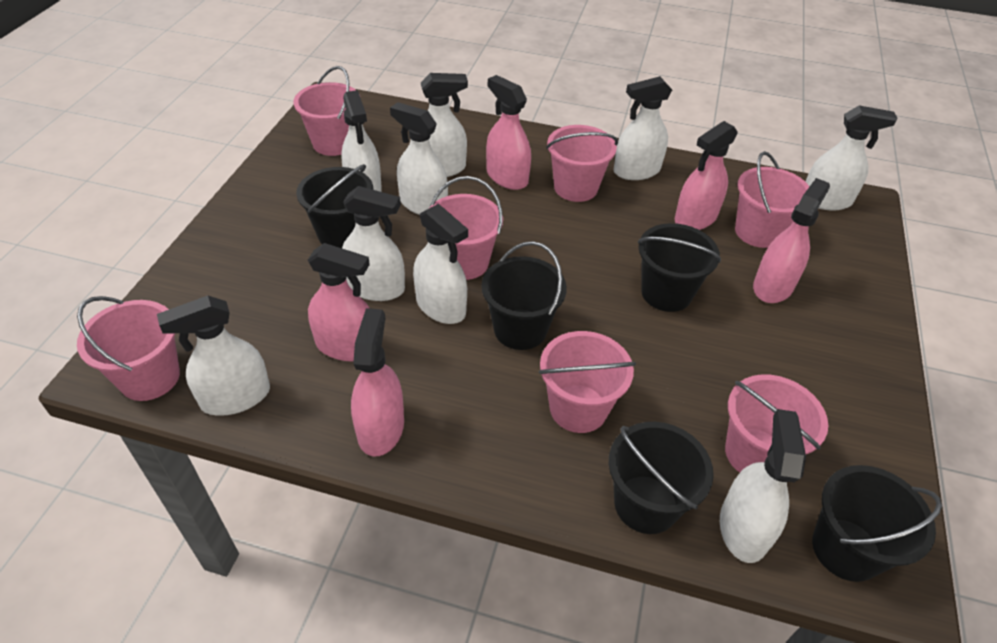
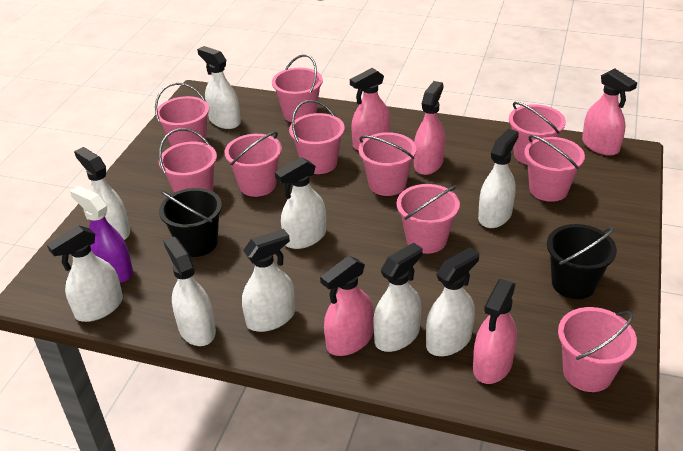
black bucket: [296,164,373,248] [481,241,567,350] [609,422,714,534] [637,223,721,312] [812,465,942,582] = 5 -> [159,188,222,257] [547,224,617,299] = 2
pink bucket: [77,296,180,401] [294,66,360,156] [429,176,503,280] [539,331,636,433] [546,125,618,202] [725,374,828,472] [735,151,809,248] = 7 -> [155,83,209,146] [159,128,217,193] [225,132,282,197] [272,54,323,122] [289,100,345,174] [359,132,416,196] [397,184,460,254] [509,102,566,165] [524,135,585,202] [558,307,637,392] = 10
purple spray bottle: none = 0 -> [70,186,133,283] = 1

